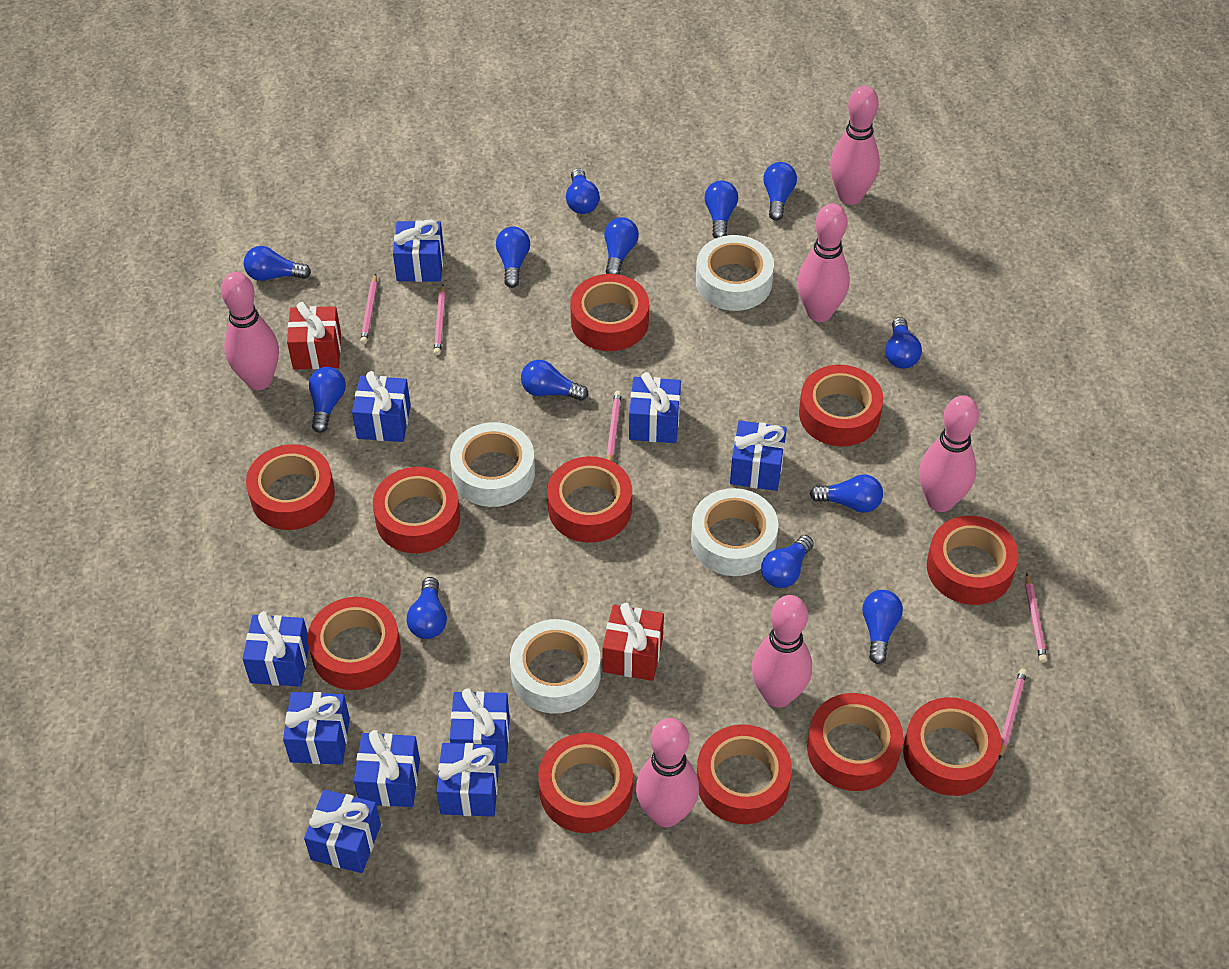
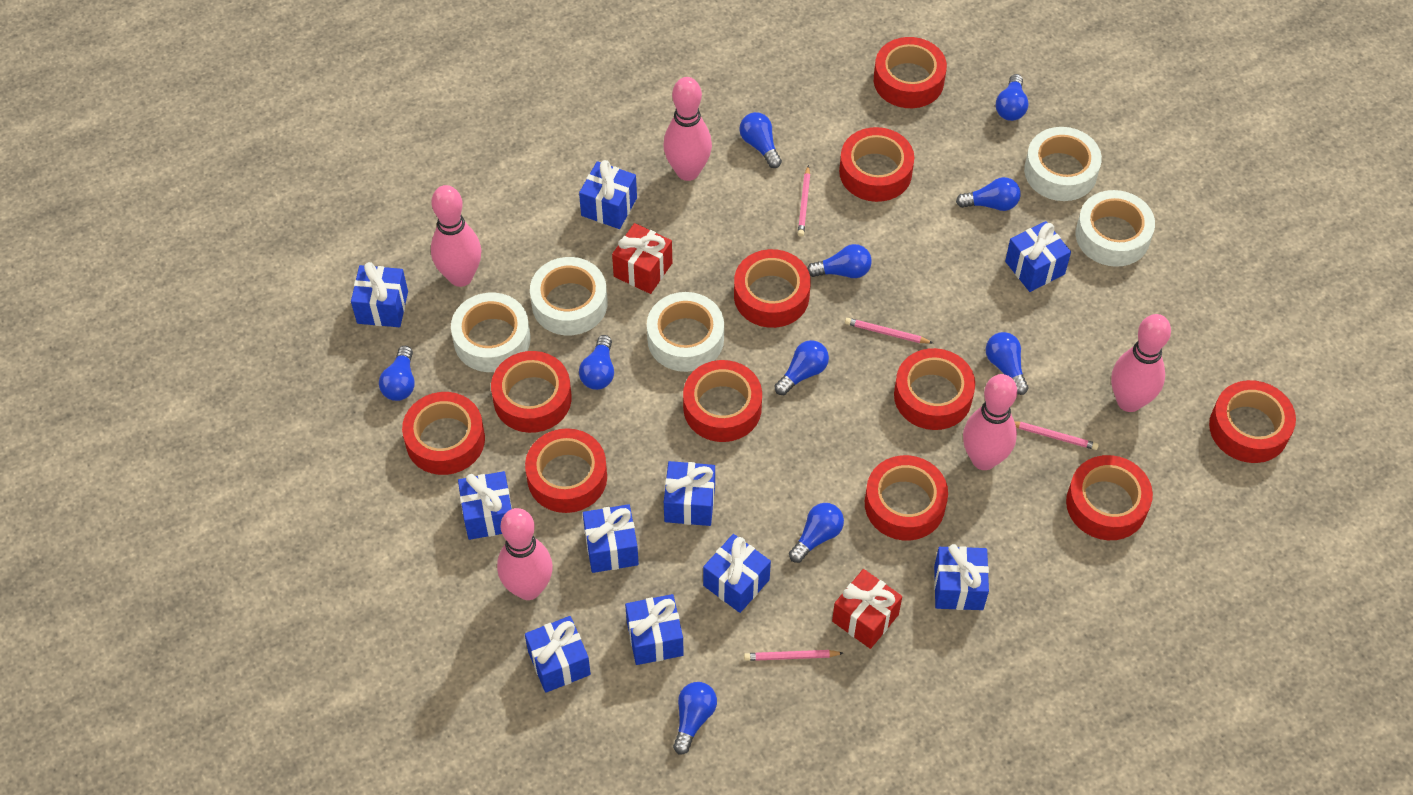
blue light bulb: [244,246,311,281] [309,367,346,433] [407,577,447,639] [496,227,530,288] [521,360,589,401] [566,168,600,214] [604,217,639,275] [704,180,738,238] [761,535,814,588] [763,162,797,221] [810,474,883,513] [862,590,903,664] [885,317,922,369] = 13 -> [379,346,415,401] [579,335,614,390] [673,682,717,755] [739,112,782,168] [775,340,829,395] [789,503,844,563] [807,244,872,278] [956,177,1021,211] [986,332,1028,395] [996,74,1028,121] = 10
pink bowling pin: [221,272,279,390] [636,718,699,827] [752,595,812,708] [798,203,850,322] [830,86,880,205] [919,395,979,512] = 6 -> [431,185,481,287] [497,508,553,600] [663,77,712,181] [963,374,1017,470] [1111,314,1171,412] = 5
pink pencil: [360,274,377,344] [434,284,446,355] [606,391,621,461] [999,669,1027,759] [1025,573,1047,663] = 5 -> [744,650,843,661] [798,165,810,237] [845,318,933,344] [1014,421,1099,450] = 4
white tape: [450,422,535,507] [510,619,601,714] [691,488,778,576] [696,235,774,311] = 4 -> [451,293,531,372] [530,257,608,335] [647,292,724,372] [1024,127,1102,201] [1075,190,1155,267] = 5

